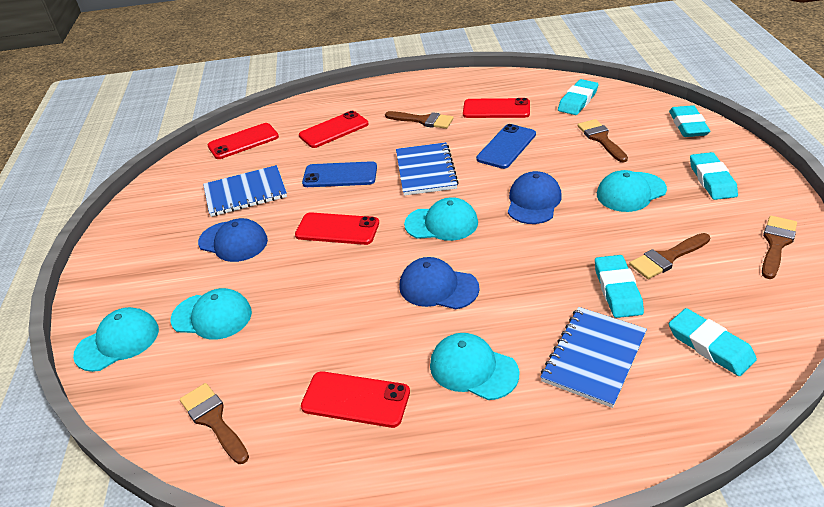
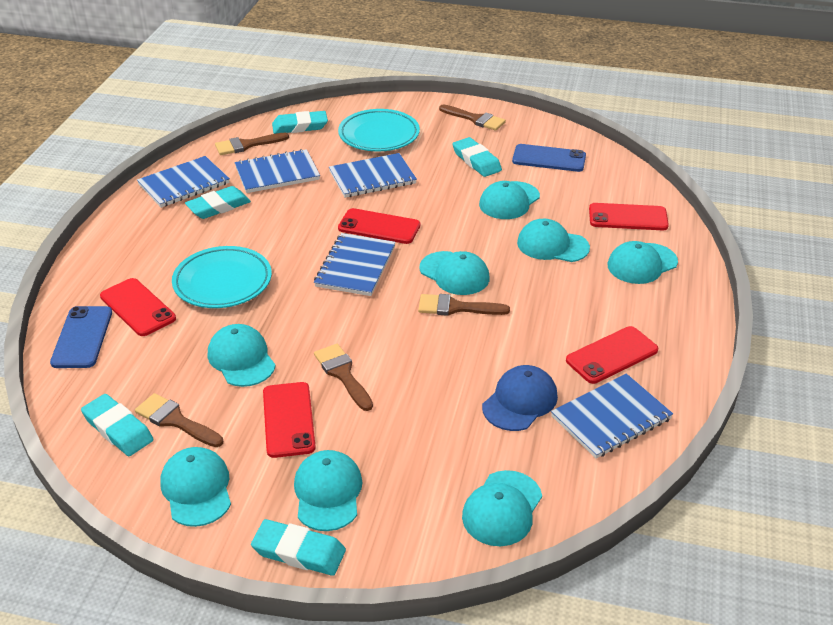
blue cap: [198,218,268,262] [400,257,480,309] [508,171,562,224] = 3 -> [482,365,558,431] = 1
blue notebook: [203,165,287,217] [396,142,459,195] [541,307,647,408] = 3 -> [137,156,230,208] [235,149,320,193] [314,233,396,296] [329,153,417,198] [551,373,673,458] = 5
turquoise cap: [73,307,159,372] [171,288,252,340] [404,197,478,241] [430,333,519,400] [597,170,667,212] = 5 -> [160,447,231,527] [208,324,276,387] [294,450,362,531] [420,251,489,295] [462,470,542,546] [479,181,540,219] [517,219,590,262] [608,241,678,284] = 8
turquoise plate: none = 0 -> [172,246,272,308] [338,109,420,151] = 2

